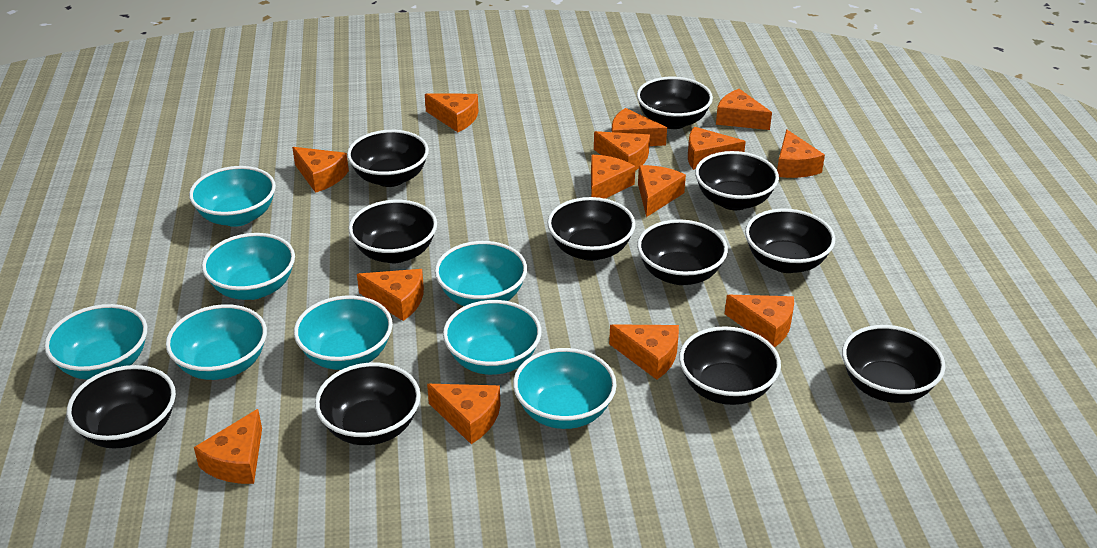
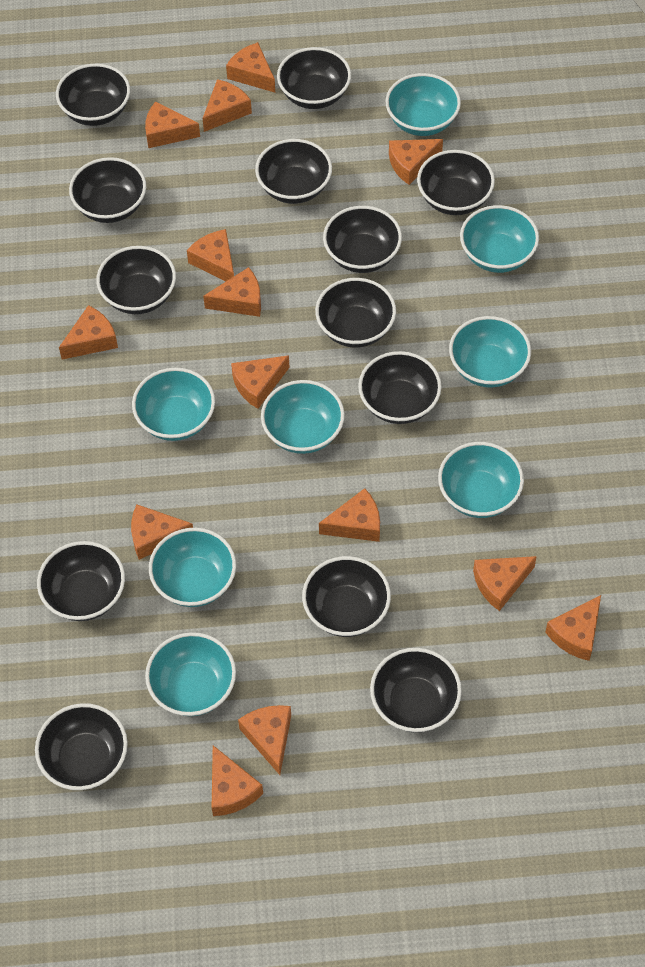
black bowl: [67,365,176,449] [315,363,421,445] [347,130,429,187] [349,200,437,263] [547,197,636,261] [637,77,713,129] [637,219,728,285] [679,326,781,405] [695,151,779,210] [745,209,835,273] [842,325,946,403] = 11 -> [35,703,128,790] [37,541,125,621] [56,64,130,126] [69,157,146,223] [96,246,176,314] [255,139,332,204] [277,47,351,109] [302,556,391,637] [315,278,396,348] [323,206,402,273] [358,351,442,424] [370,648,462,733] [417,150,495,215] = 13

